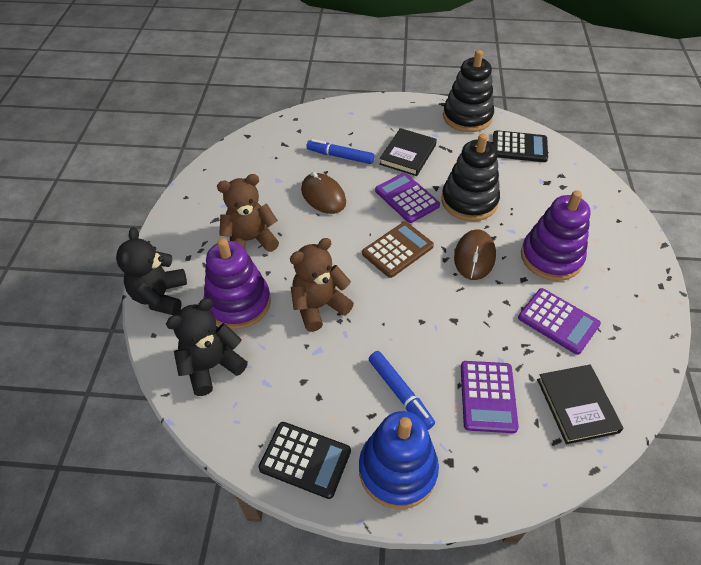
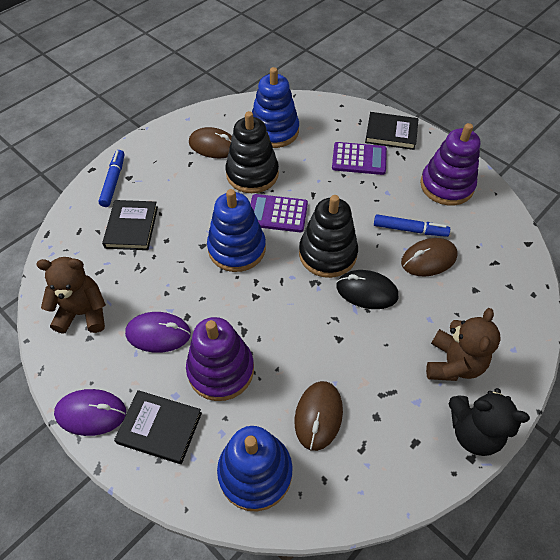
black book: [379,128,437,176] [537,365,624,444] = 2 -> [102,200,158,250] [114,390,202,464] [365,112,419,150] = 3
black calculator: [258,422,351,499] [493,130,548,162] = 2 -> none = 0
black mouse: none = 0 -> [337,270,398,309] = 1
black teddy bear: [116,227,187,315] [166,298,248,396] = 2 -> [449,388,530,456] = 1
blue stacking toy: [359,411,439,509] = 1 -> [207,189,266,272] [217,426,293,512] [252,67,299,148] = 3
brown calculator: [362,222,434,278] = 1 -> none = 0
brown mouse: [301,172,346,214] [454,229,496,280] = 2 -> [189,127,232,158] [295,381,343,451] [401,238,457,277] = 3
purple calculator: [375,173,440,223] [461,361,519,433] [518,288,601,355] = 3 -> [251,194,308,232] [332,142,387,175] = 2
purple mouse: none = 0 -> [54,389,126,436] [125,312,191,353] = 2

